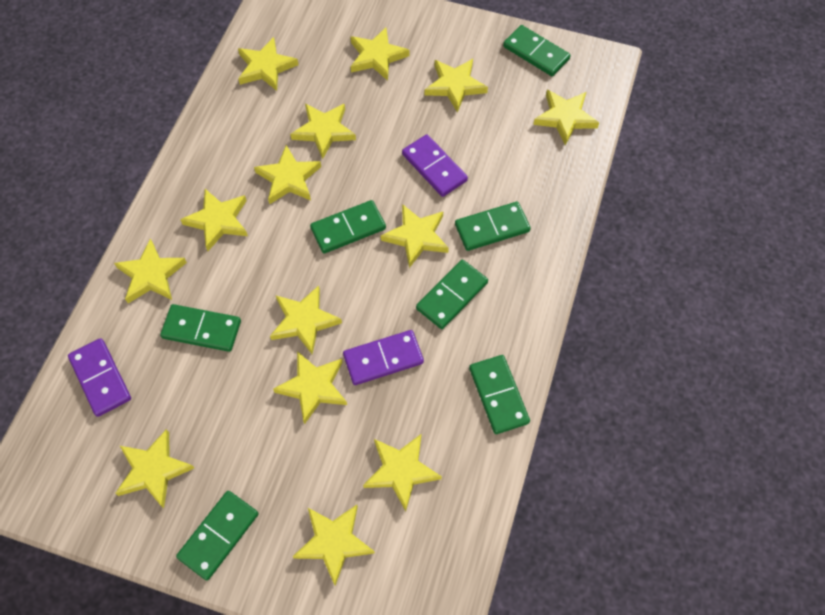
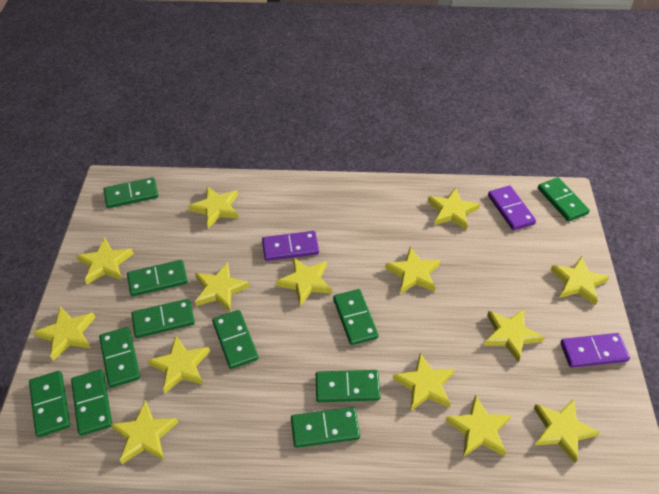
green domino: [160,304,241,352] [176,491,258,581] [310,200,386,253] [416,260,488,329] [455,202,531,251] [469,355,530,434] [503,25,571,76] = 7 -> [29,371,70,437] [71,369,112,436] [99,327,140,388] [104,177,158,208] [127,260,188,297] [131,299,195,338] [212,310,258,369] [291,407,360,448] [316,370,381,402] [333,289,379,345] [538,177,590,222] = 11

